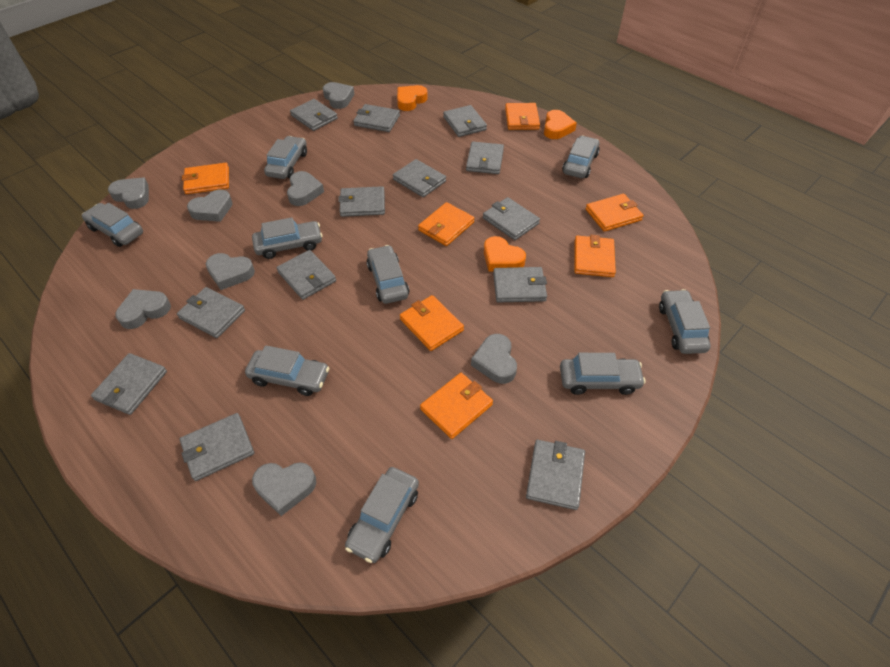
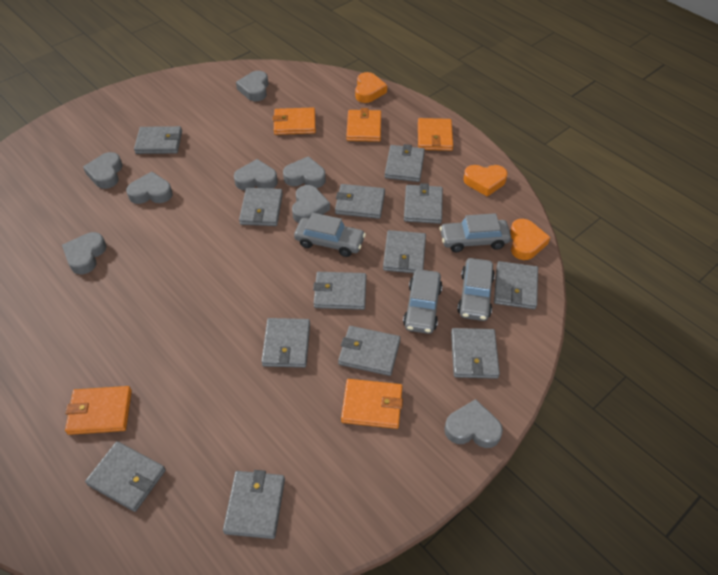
grey car: [82,203,143,247] [245,345,330,396] [252,217,323,259] [264,136,307,179] [345,467,419,563] [367,245,409,304] [560,353,646,395] [562,136,599,178] [659,289,711,354] = 9 -> [294,213,366,257] [403,269,443,334] [440,213,511,252] [457,258,495,321] = 4
orange wallet: [182,163,229,194] [400,295,464,351] [418,202,474,246] [420,373,493,439] [505,103,540,130] [574,235,616,277] [586,194,644,232] = 7 -> [65,386,132,435] [273,107,316,135] [341,379,403,429] [346,108,381,142] [418,118,453,151] = 5

